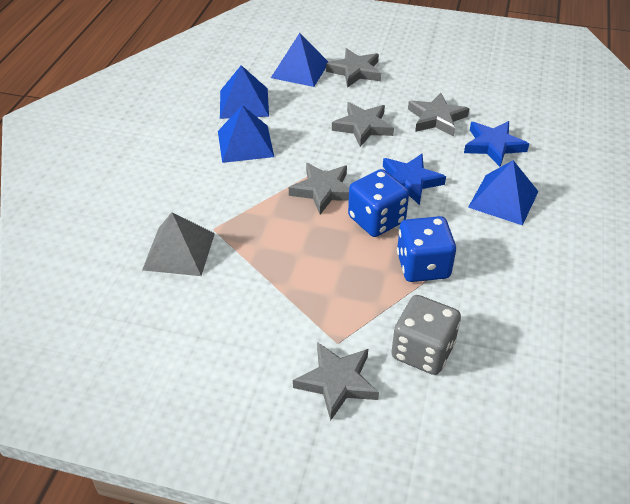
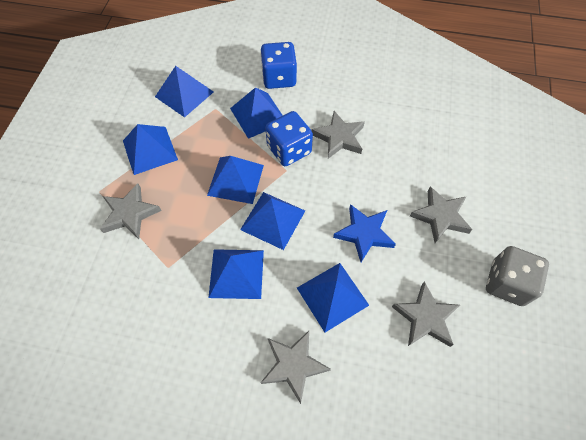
blue pyramid: [218,105,274,163] [220,65,269,119] [271,33,328,87] [468,160,539,225] = 4 -> [123,124,178,175] [155,66,213,117] [207,156,264,204] [208,249,264,299] [230,87,283,139] [240,192,305,250] [297,263,369,332] = 7
blue star: [383,154,446,205] [464,121,529,167] = 2 -> [333,204,396,262] = 1
grey pyramid: [142,212,215,276] = 1 -> none = 0

